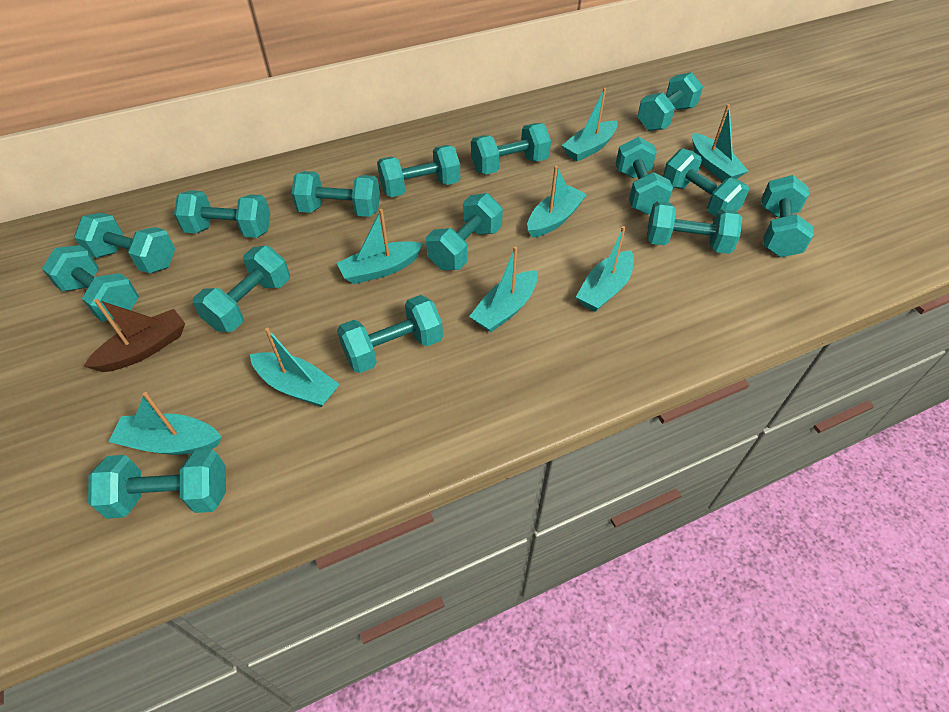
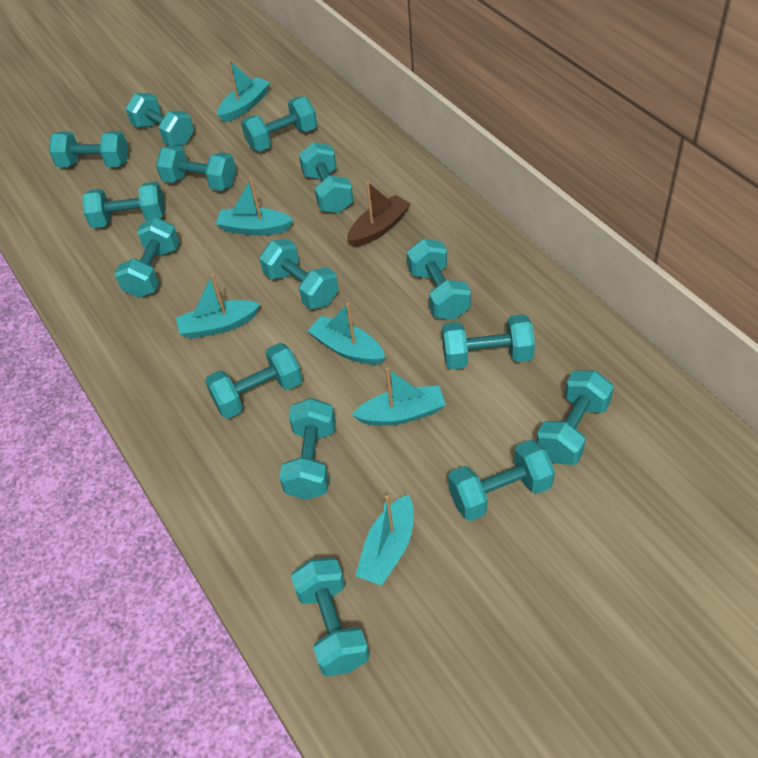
turquoise boat: [109,392,222,455] [250,328,340,407] [337,209,423,284] [469,246,538,332] [527,166,587,238] [562,88,618,162] [576,226,634,312] [692,104,748,181] = 8 -> [176,274,260,339] [216,178,293,235] [217,60,270,122] [307,303,385,365] [352,368,446,426] [355,494,413,586] = 6

